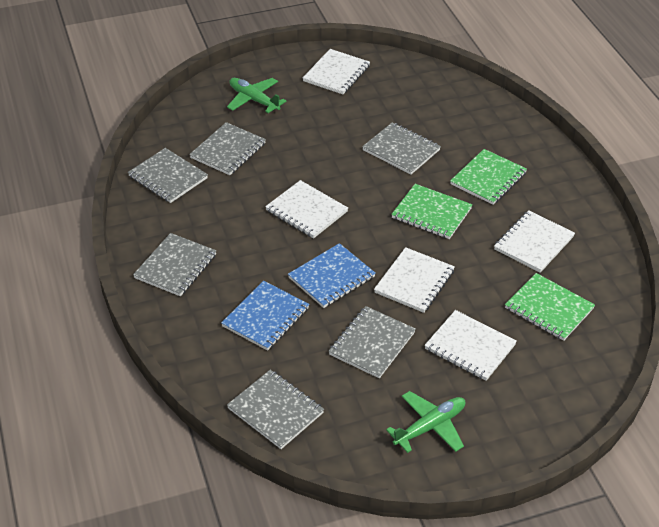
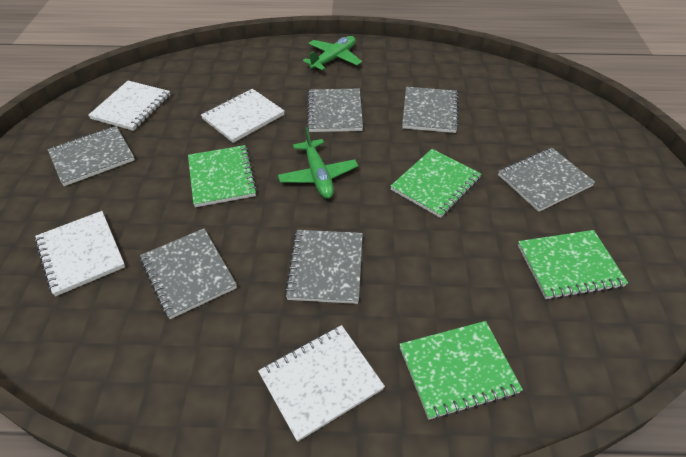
blue notebook: [221,281,309,351] [288,243,376,308] = 2 -> none = 0
green notebook: [391,184,473,239] [450,149,527,205] [505,273,595,341] = 3 -> [188,145,257,207] [391,149,482,218] [399,321,523,420] [518,230,628,300] = 4
white notebook: [265,180,348,238] [302,49,370,94] [374,247,455,313] [424,310,517,381] [494,211,575,273] = 5 -> [35,211,125,296] [88,81,170,131] [201,89,285,143] [258,325,385,442] = 4

